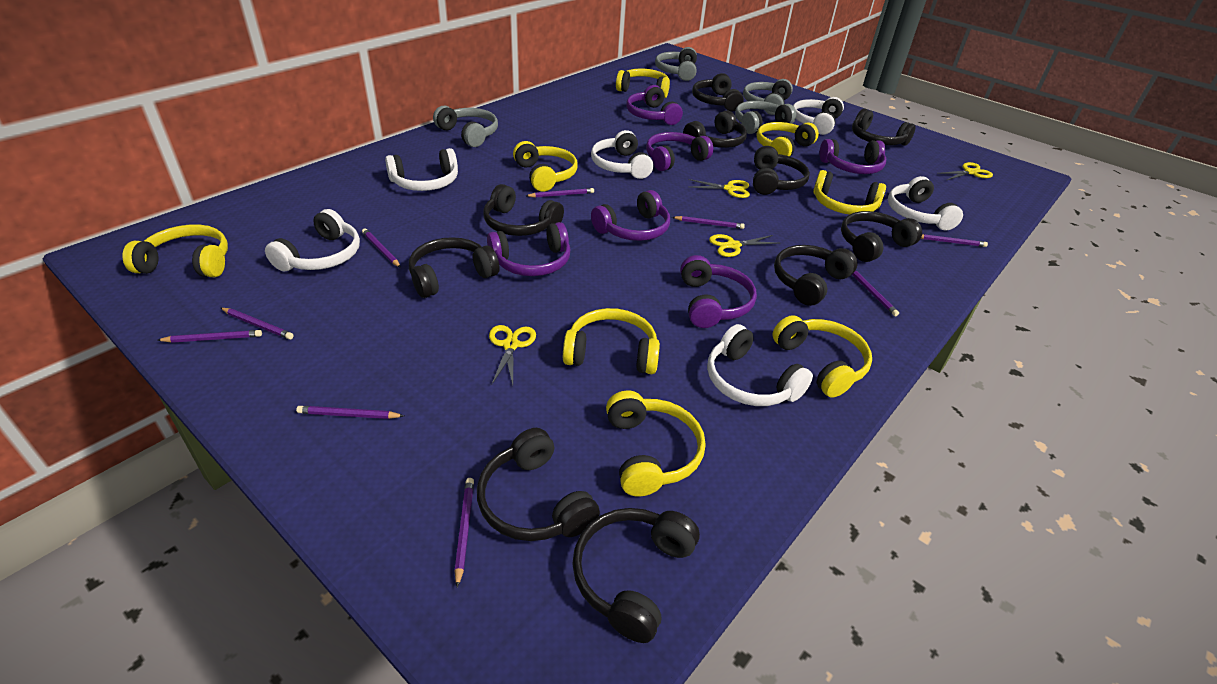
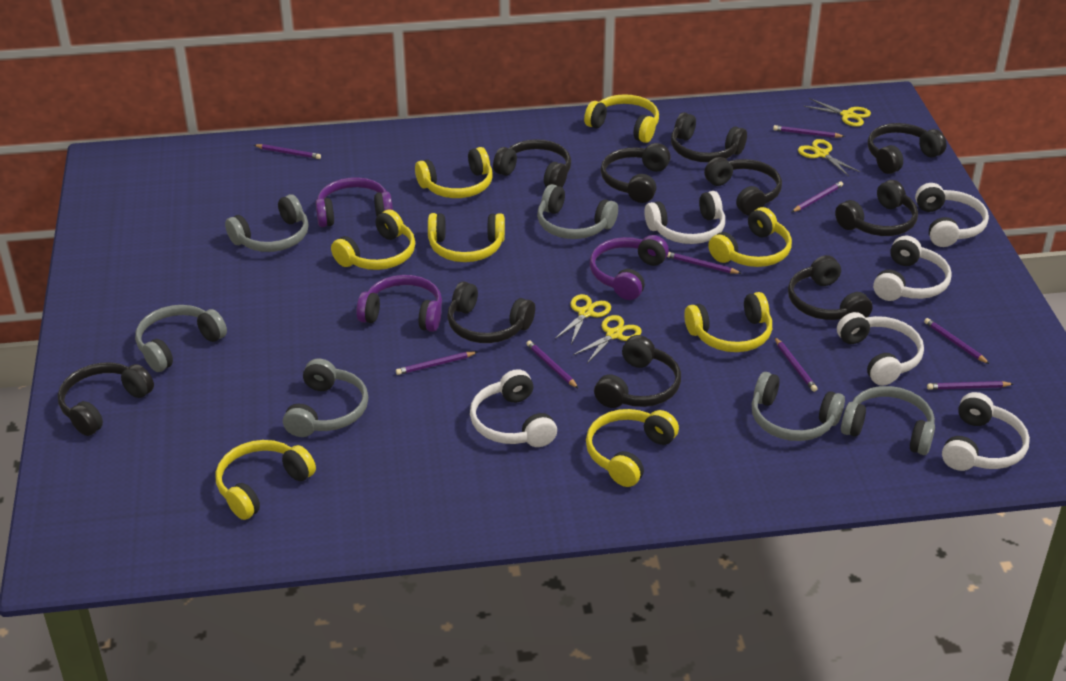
grey headphones: [433,105,498,147] [655,47,697,81] [735,101,796,134] [743,79,793,115] = 4 -> [135,305,227,372] [225,194,309,252] [283,359,368,437] [537,184,618,239] [751,372,845,441] [841,386,935,455] = 6
purple headphones: [487,222,570,276] [591,190,670,241] [626,85,683,125] [646,132,713,171] [680,255,757,328] [819,139,886,174] = 6 -> [316,177,393,227] [356,275,442,332] [590,235,669,300] = 3

